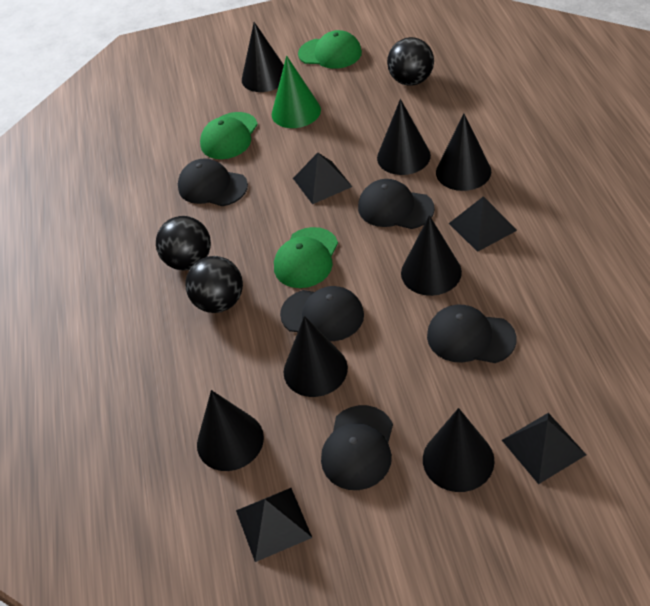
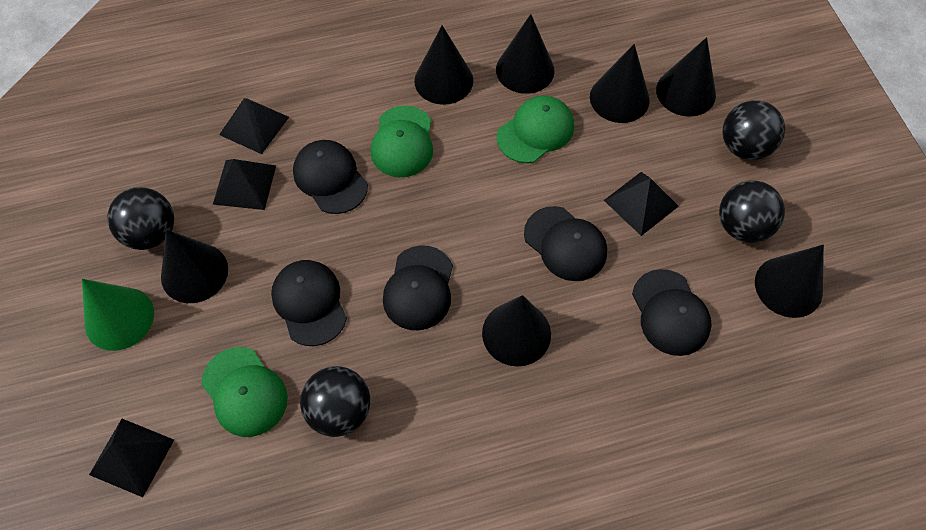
black ball: [156,216,211,270] [186,256,243,313] [387,37,434,86] = 3 -> [107,187,174,250] [300,366,370,437] [719,180,785,243] [722,100,785,160] = 4

